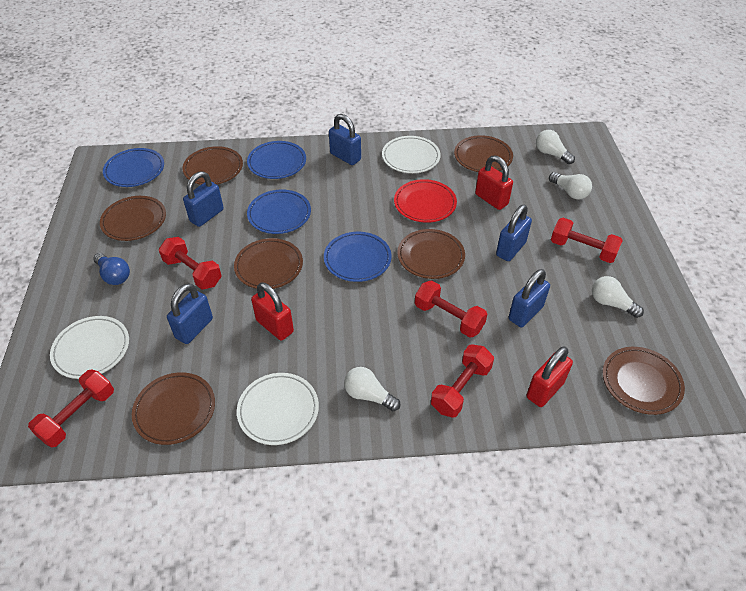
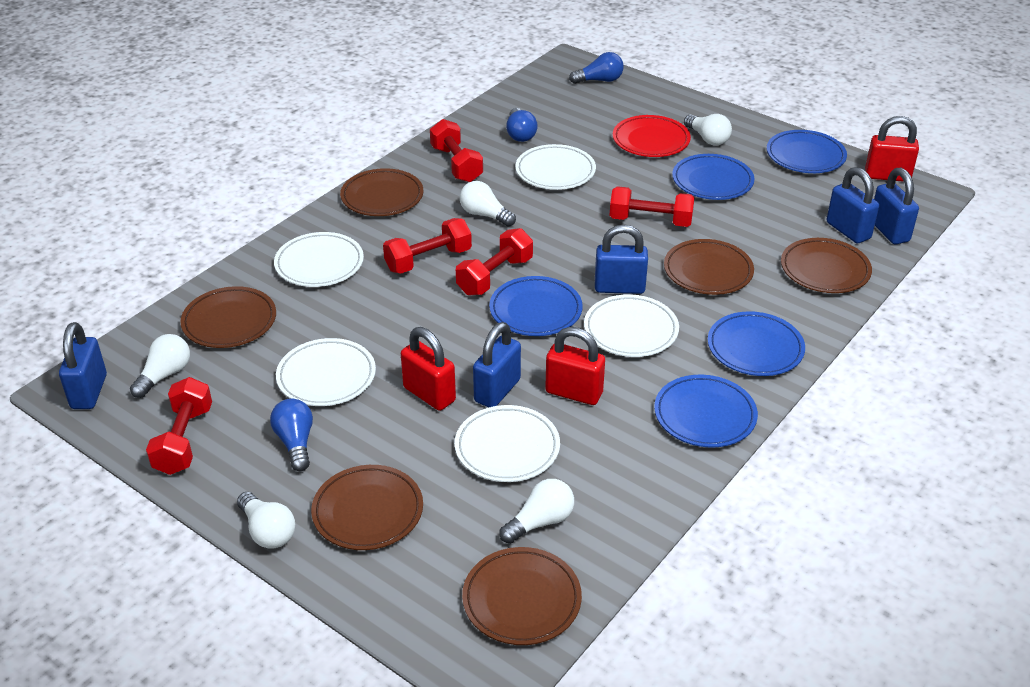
blue light bulb: [93,253,130,285] = 1 -> [270,399,313,471] [506,108,538,142] [569,52,624,84] = 3
blue plate: [103,148,164,187] [247,141,306,179] [247,189,311,234] [324,232,391,282] = 4 -> [489,276,583,336] [654,375,758,447] [672,154,754,200] [708,311,805,376] [767,130,847,173] = 5
brown plate: [100,196,166,241] [132,372,215,445] [182,146,243,185] [234,238,303,289] [397,229,465,279] [454,135,513,172] [603,347,685,415] = 7 -> [180,286,276,348] [311,465,423,550] [340,168,423,216] [462,547,582,645] [664,239,754,295] [781,238,872,293] = 6
white light bulb: [344,367,401,411] [536,130,575,164] [549,172,592,199] [592,276,644,318] = 4 -> [130,334,190,398] [237,492,295,549] [460,181,516,227] [499,479,574,544] [684,114,732,145] = 5
white plate: [50,316,129,379] [237,373,319,445] [382,136,441,173] = 3 -> [274,232,364,287] [276,338,376,406] [455,405,560,482] [515,144,596,190] [584,294,679,357] = 5

